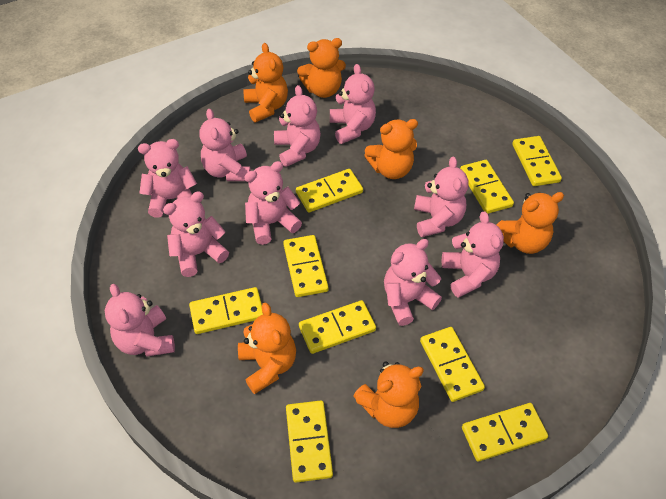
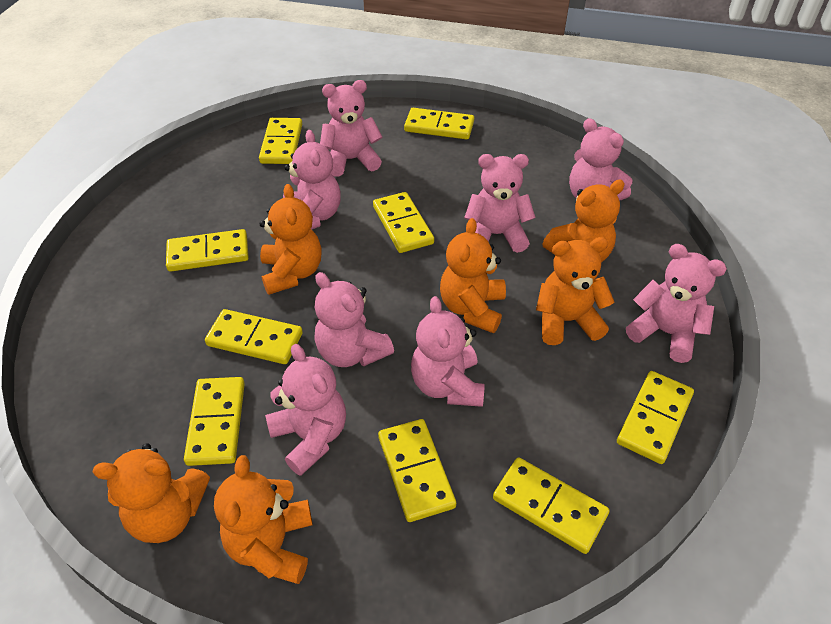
pink teddy bear: [105,284,175,357] [138,139,197,218] [163,191,229,277] [199,109,251,181] [244,161,302,245] [274,85,321,167] [330,64,376,144] [384,239,442,326] [414,157,468,237] [442,211,504,298] = 10 -> [265,344,346,476] [283,130,341,229] [314,272,394,367] [320,80,382,176] [411,296,485,407] [464,154,536,253] [569,118,632,201] [626,244,727,363] = 8

